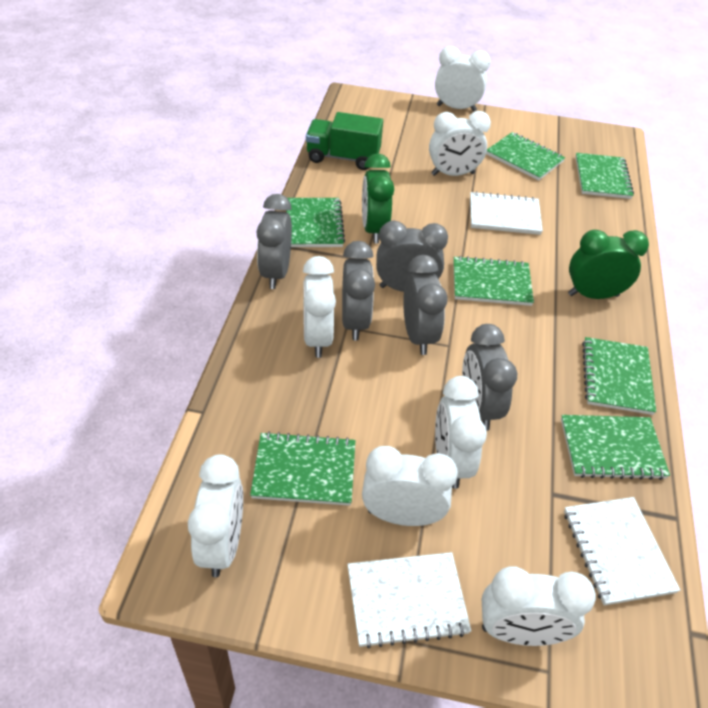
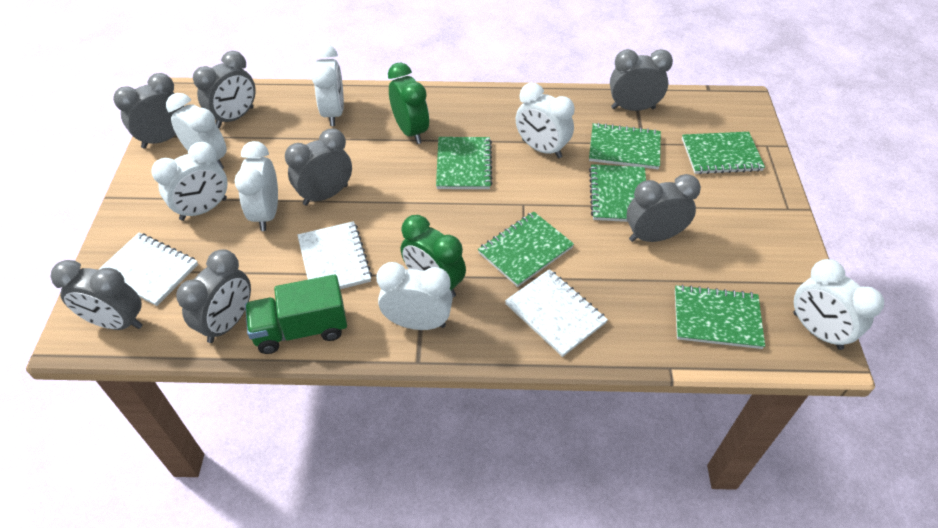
green notebook: [250,432,355,506] [287,198,345,247] [453,256,534,306] [486,132,565,181] [561,415,670,480] [575,153,634,199] [582,337,656,415] = 7 -> [436,137,492,189] [478,211,574,287] [589,123,661,169] [589,164,646,222] [675,285,765,349] [682,132,765,174] = 6
grey clock: [257,194,292,289] [342,241,375,341] [376,221,448,292] [403,255,448,355] [462,324,517,431] = 5 -> [50,260,143,330] [113,73,184,148] [176,249,251,343] [193,51,256,128] [285,129,352,205] [610,49,673,111] [627,174,701,242] = 7

